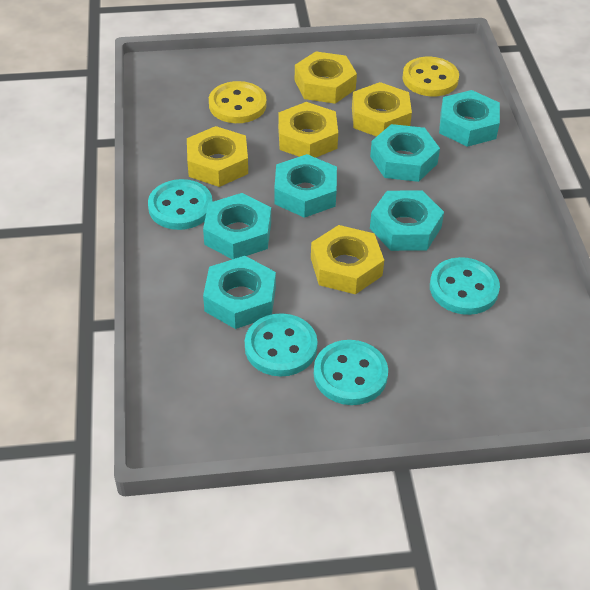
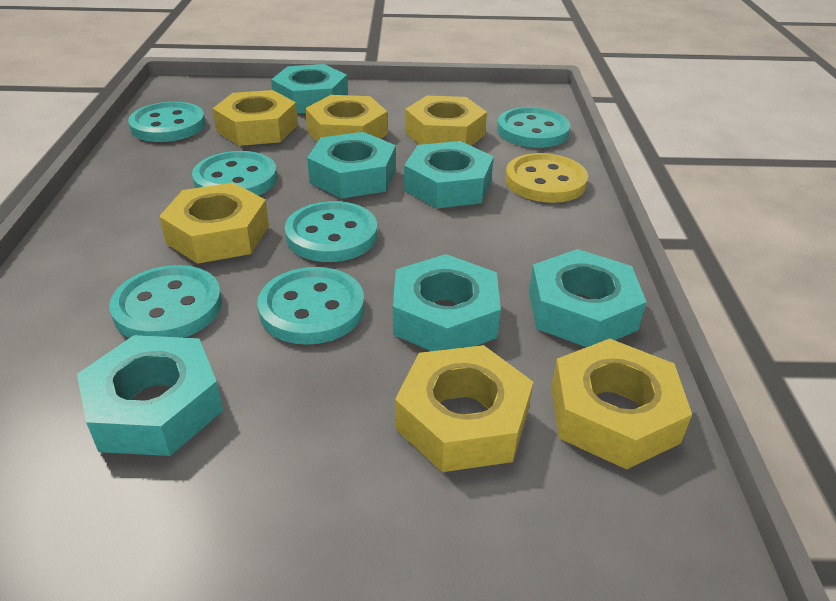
turquoise button: [148,179,212,230] [245,313,317,376] [314,340,388,405] [430,257,500,315] = 4 -> [110,265,222,338] [128,102,205,142] [192,151,277,196] [257,267,365,345] [285,201,377,262] [497,107,570,148] = 6
yellow button: [209,81,267,123] [402,57,459,97] = 2 -> [505,153,588,203] = 1
yellow nut: [187,126,248,187] [278,102,338,158] [295,51,357,104] [311,225,384,294] [352,82,412,137] = 5 -> [159,183,269,264] [213,90,298,146] [305,95,388,142] [395,345,533,472] [405,96,487,146] [551,339,692,470] = 6

